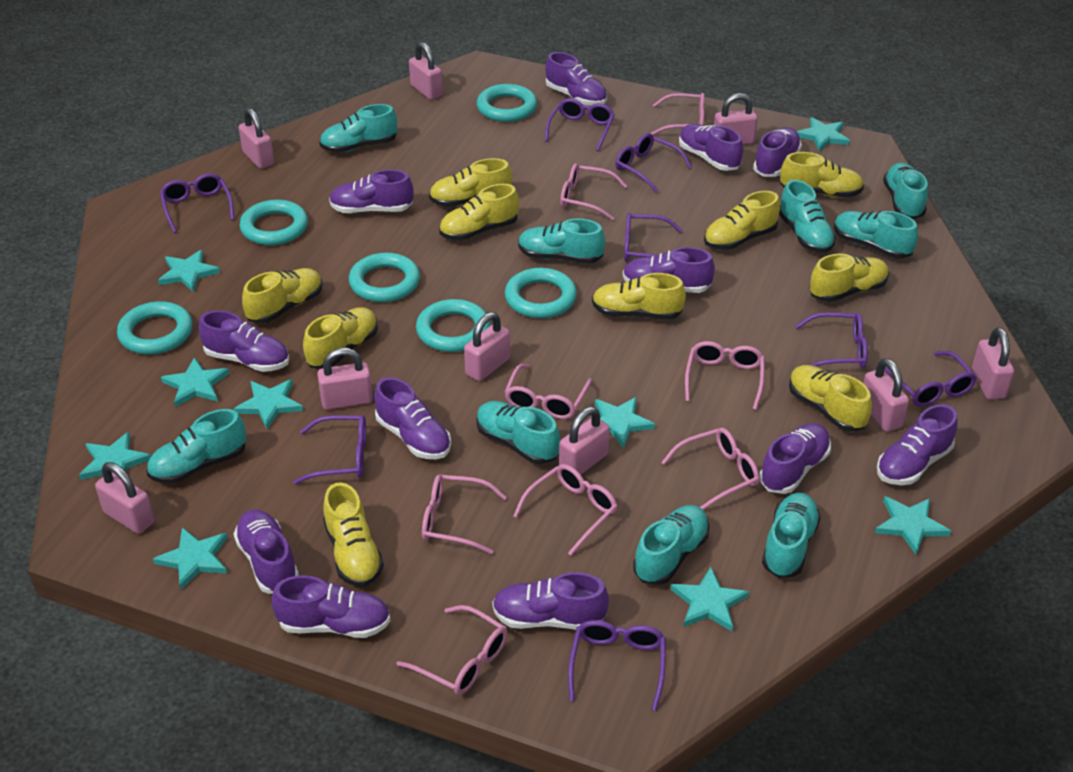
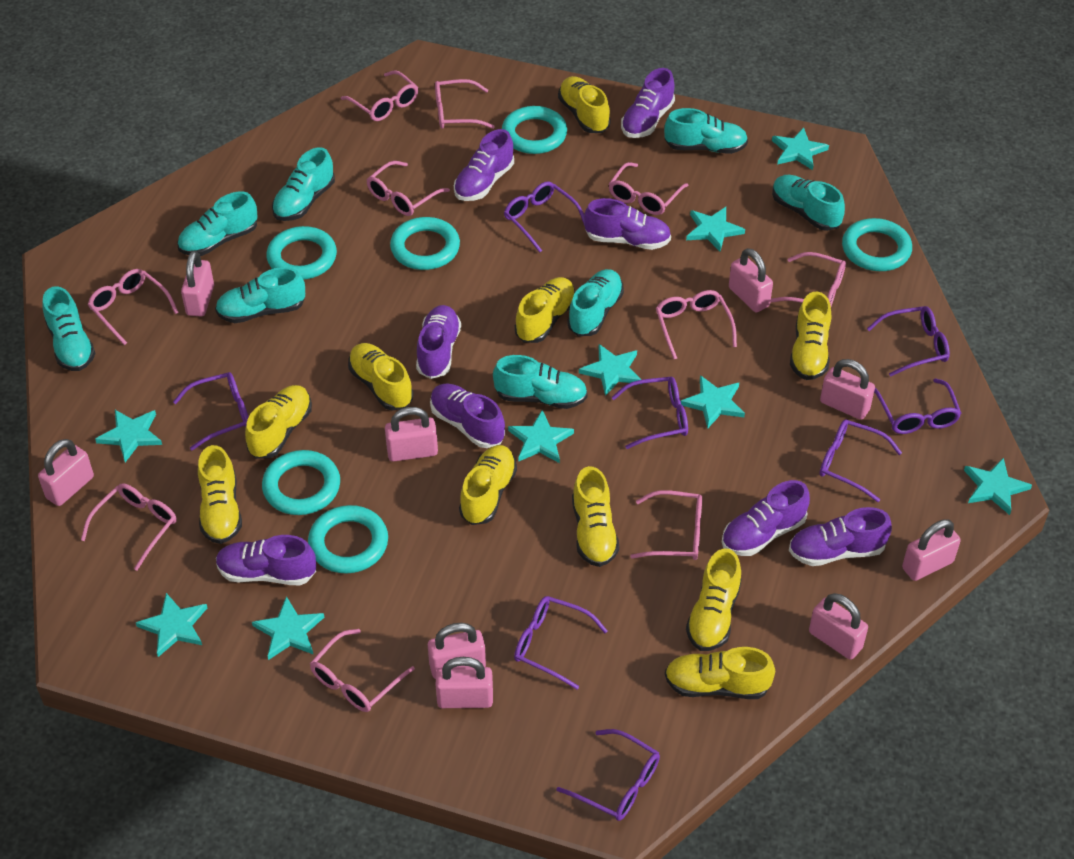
pink glasses: [397,605,508,695] [422,474,507,554] [505,364,592,419] [514,464,618,556] [560,163,627,220] [651,93,705,135] [661,428,759,510] [685,341,765,410] = 8 -> [81,483,177,571] [88,269,179,345] [310,629,415,712] [341,70,418,121] [366,161,450,216] [435,79,495,129] [609,162,689,215] [630,490,702,560] [656,290,737,359] [770,252,846,306] = 10
purple shoe: [199,310,289,372] [234,509,299,594] [272,575,391,638] [329,170,414,213] [374,377,451,459] [492,572,609,630] [546,52,607,106] [623,247,715,293] [679,124,743,171] [753,127,802,177] [759,423,831,494] [877,404,958,485] = 12 -> [216,535,316,585] [416,305,461,379] [430,383,505,448] [454,129,514,201] [584,198,671,250] [621,68,675,138] [722,480,810,556] [789,507,892,566] = 8
turquoise shoe: [147,409,246,484] [319,104,397,153] [476,401,560,464] [518,218,605,264] [633,505,710,585] [762,493,821,578] [779,180,836,253] [834,211,918,259] [883,163,928,219] = 9 -> [43,286,96,371] [177,191,257,256] [215,267,305,323] [272,147,335,221] [493,355,588,409] [567,269,624,336] [664,108,748,154] [772,175,845,231] = 8

